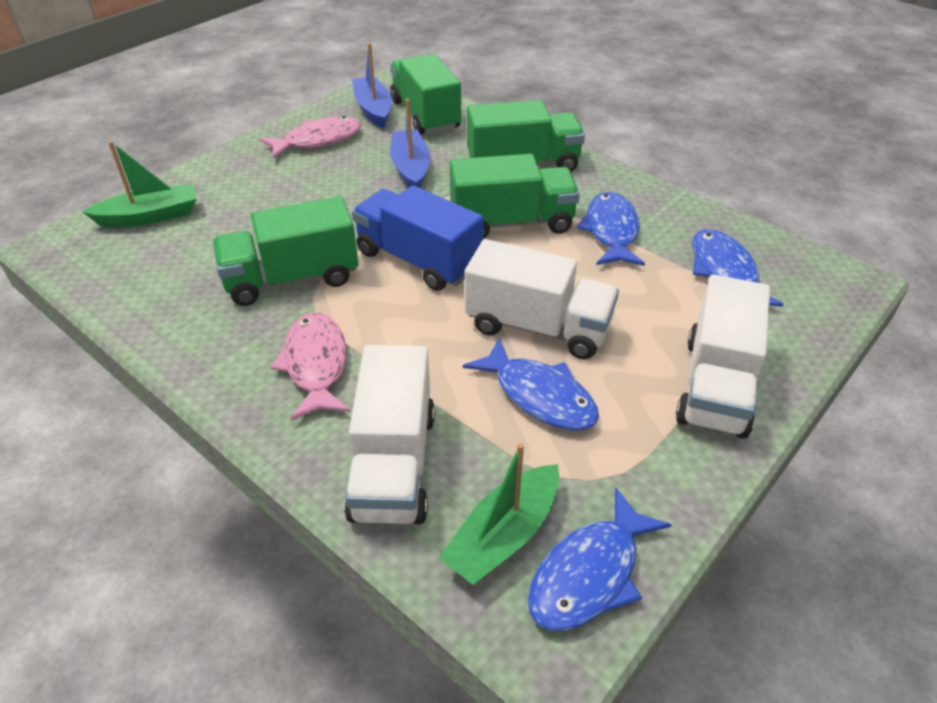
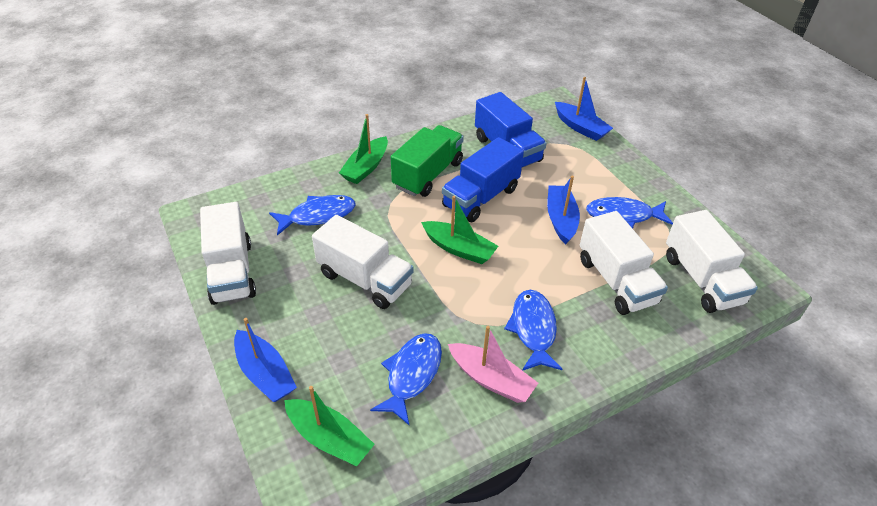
blue boat: [352,43,392,128] [390,99,430,188] = 2 -> [234,318,297,402] [547,176,580,244] [555,77,613,141] = 3
blue truck: [352,186,484,291] = 1 -> [442,137,524,222] [475,92,547,168] = 2
green boat: [83,141,196,227] [439,443,559,585] = 2 -> [284,386,375,466] [339,114,388,184] [421,196,498,264] = 3
green truck: [212,197,359,306] [390,54,461,135] [450,154,580,239] [467,100,585,172] = 4 -> [391,125,464,197] = 1
pink boat: none = 0 -> [448,326,538,403] = 1
pink fish: [260,116,362,159] [270,313,350,421] = 2 -> none = 0
white truck: [344,345,435,524] [465,239,619,359] [676,275,770,439] = 3 -> [200,202,256,305] [312,215,414,309] [580,211,668,315] [666,210,758,313] = 4

